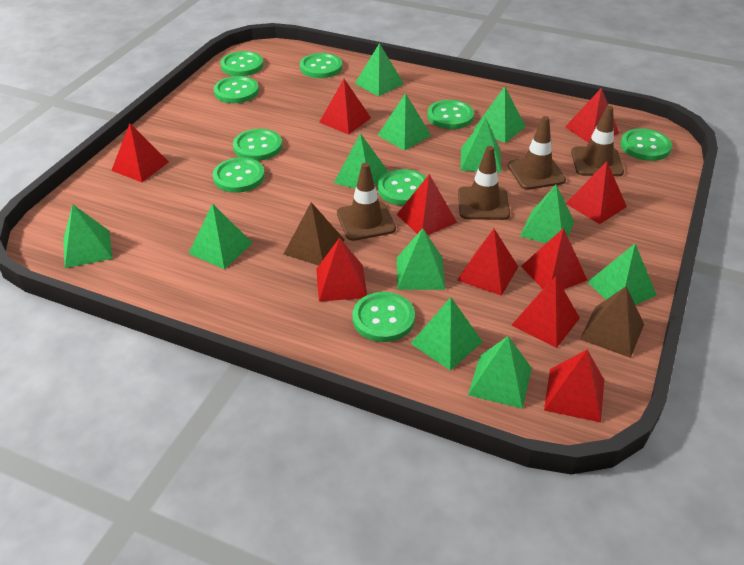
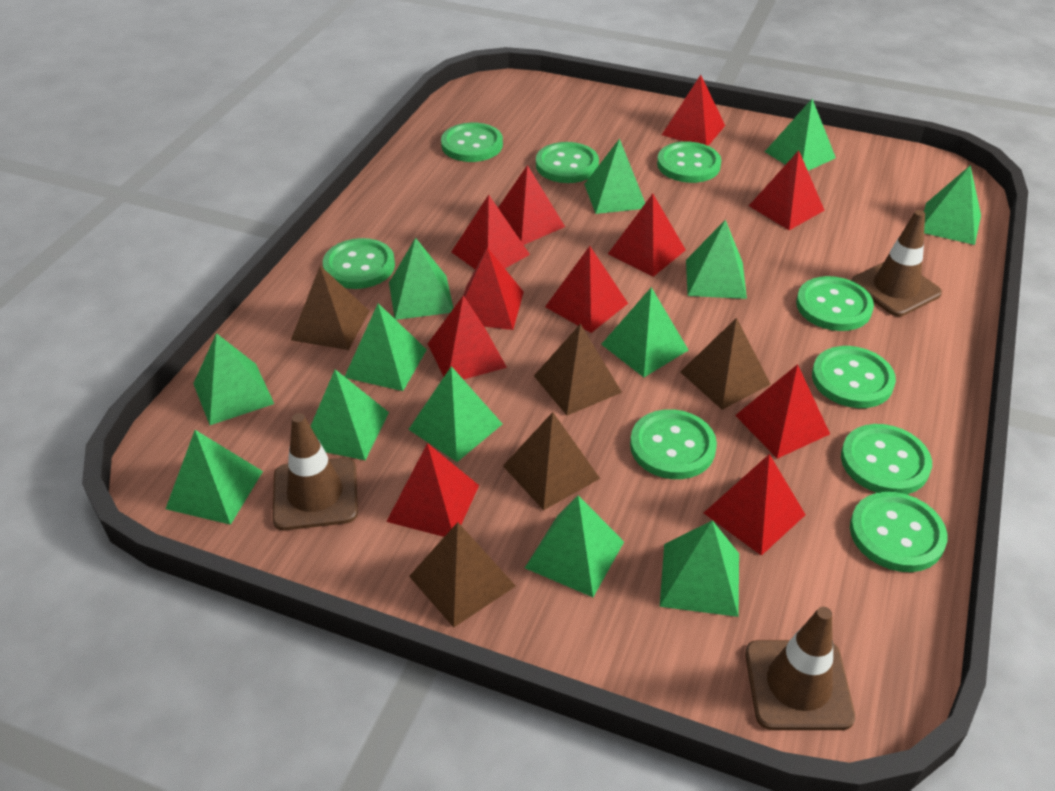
brown pyramid: [284,202,345,266] [580,286,644,358] = 2 -> [291,266,370,350] [409,522,516,628] [503,412,600,510] [534,324,622,415] [680,318,771,410] = 5
brown traffic cone: [337,163,396,241] [458,146,510,220] [508,116,566,190] [571,106,624,176] = 4 -> [272,413,358,530] [745,607,855,730] [851,210,942,316] = 3
green pyramid: [63,204,113,268] [188,203,252,269] [334,133,388,189] [355,43,404,97] [378,93,431,151] [397,228,445,290] [410,297,483,370] [461,117,501,173] [468,336,532,409] [473,86,526,143] [520,185,574,243] [587,244,657,305] = 12 -> [166,430,263,525] [193,333,274,425] [310,369,389,460] [344,303,427,391] [389,238,454,320] [408,366,502,462] [525,496,624,597] [584,138,645,214] [601,287,688,377] [660,520,739,617] [686,220,747,299] [765,99,836,171] [924,165,981,245] = 13
red pyramid: [111,123,169,182] [316,238,367,302] [319,79,371,135] [397,174,457,235] [457,229,518,296] [512,276,580,348] [521,228,587,289] [544,350,604,422] [565,88,619,143] [566,161,627,224] = 10 -> [386,443,479,537] [428,295,507,379] [452,195,530,269] [464,247,524,330] [498,165,565,245] [545,246,628,333] [608,193,686,277] [662,75,725,146] [704,454,806,556] [735,364,830,459] [749,150,825,230] = 11

